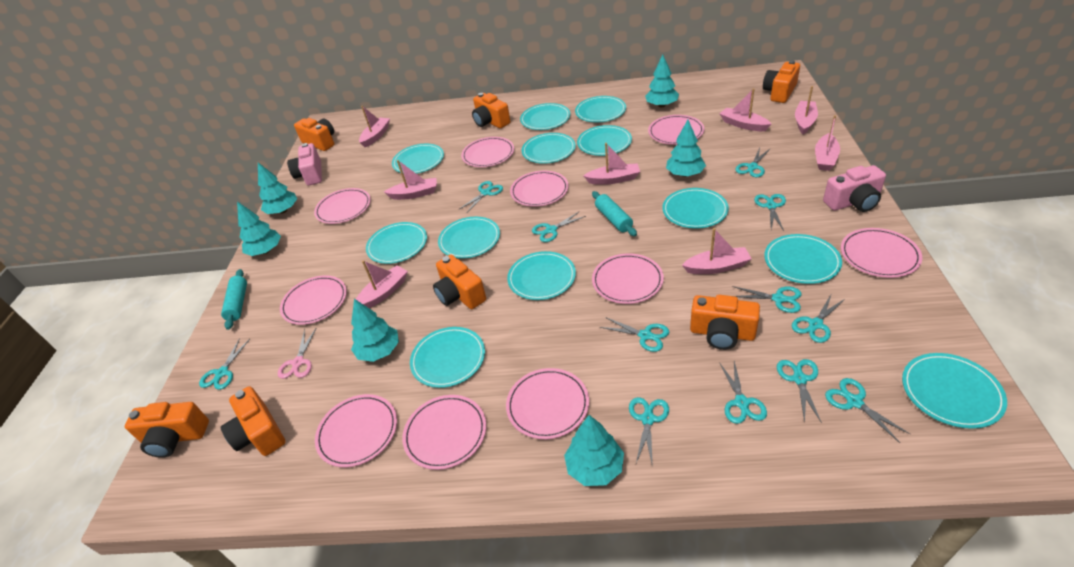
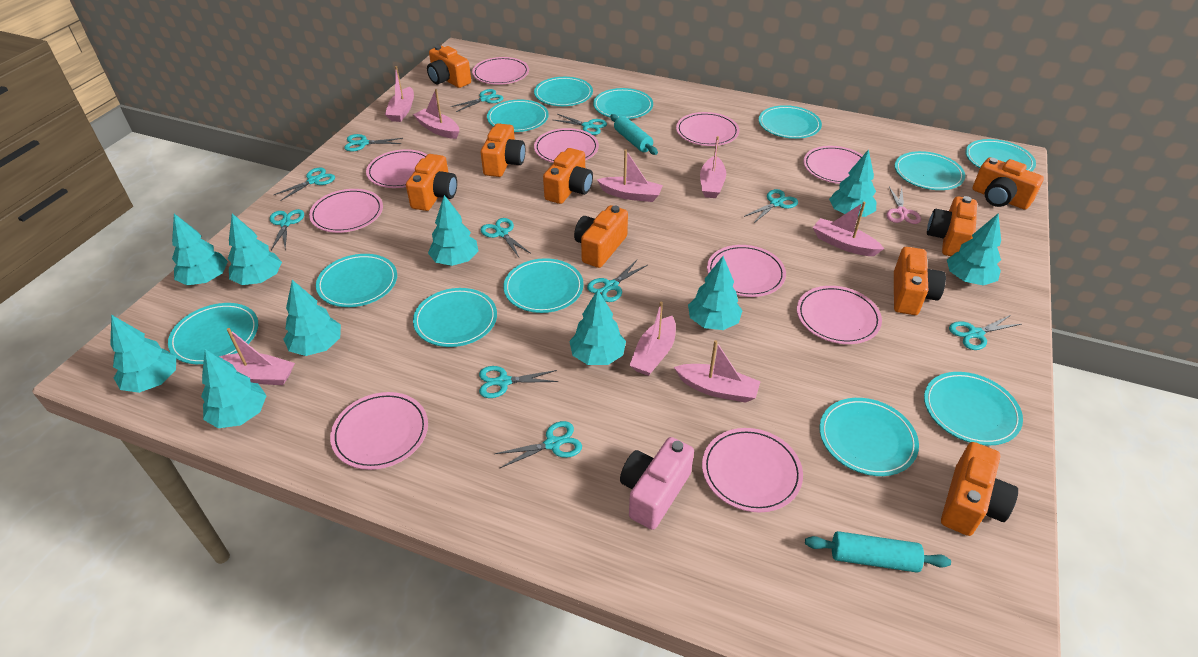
orange camera: [125,402,209,458] [220,386,285,456] [294,118,334,151] [433,255,486,309] [472,93,510,128] [690,295,760,350] [763,61,800,103] = 7 -> [406,154,457,211] [427,45,471,88] [481,123,525,177] [543,148,593,204] [574,205,628,268] [894,247,946,315] [927,196,977,256] [941,442,1018,536] [972,157,1044,210] = 9
pink camera: [287,143,322,186] [823,165,886,212] = 2 -> [620,437,694,530] = 1
turquoise scissors: [199,338,250,390] [459,181,503,213] [532,211,586,242] [600,317,669,352] [629,397,669,467] [719,361,767,424] [732,286,801,313] [735,148,771,177] [754,194,786,231] [777,359,822,423] [792,293,846,343] [825,378,910,443] = 12 -> [270,209,304,250] [274,168,335,201] [344,134,403,151] [451,89,504,112] [479,366,558,398] [480,218,531,257] [494,421,582,468] [554,114,607,135] [587,260,648,302] [744,189,798,223] [949,315,1022,350] = 11
turquoise tree: [237,201,281,256] [258,163,297,214] [351,299,399,362] [564,415,624,486] [645,55,679,107] [666,120,706,177] = 6 -> [110,315,176,393] [172,214,228,285] [201,349,267,428] [228,213,282,285] [283,280,341,356] [428,195,479,266] [569,290,626,365] [688,256,743,330] [829,149,876,217] [947,213,1001,285] = 10

